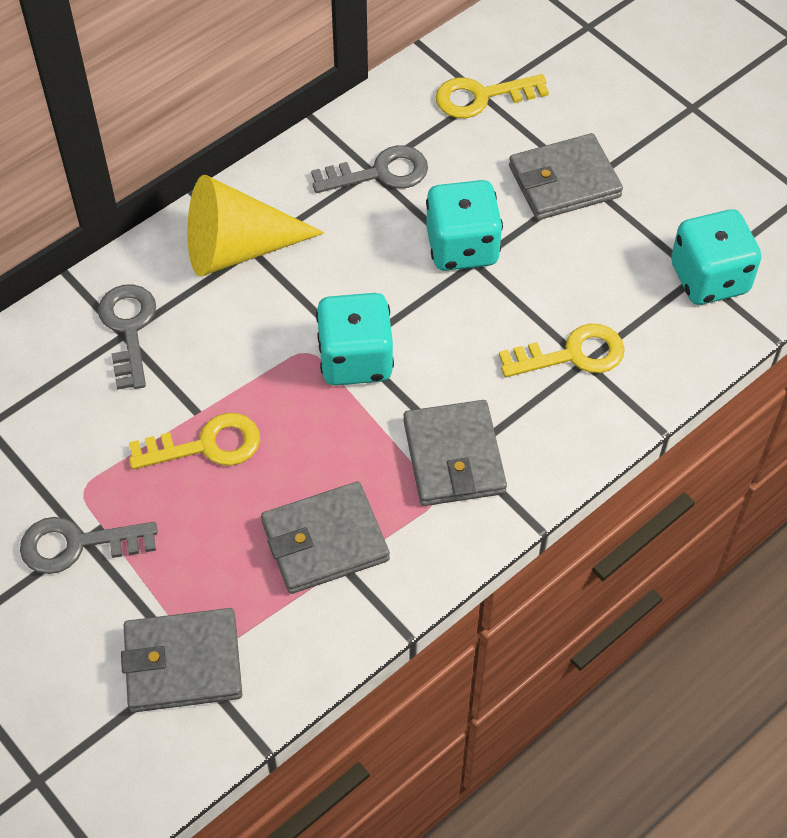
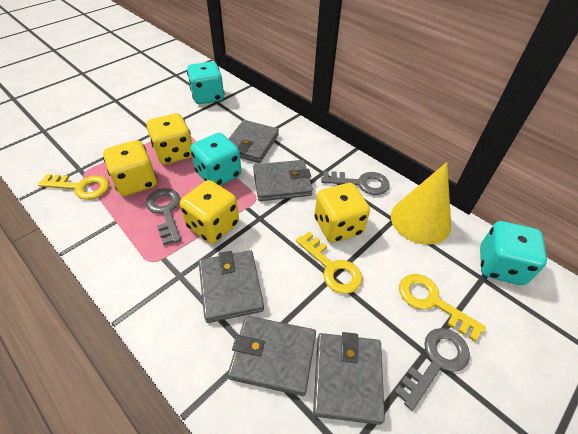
grey wallet: [121,608,242,712] [261,482,390,594] [403,400,507,506] [509,133,623,220] = 4 -> [199,251,264,323] [228,316,316,396] [229,120,279,163] [253,160,313,201] [313,332,385,425] = 5
yellow dice: none = 0 -> [103,140,157,196] [147,113,192,165] [180,180,239,243] [315,183,370,243] = 4

